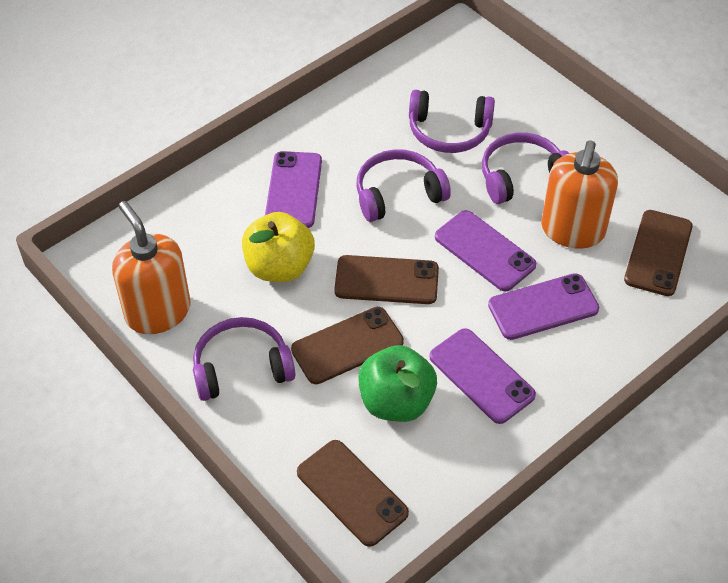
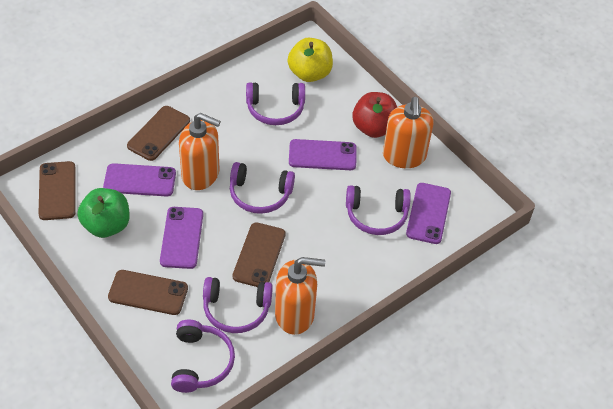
orange soap dispenser: [112,201,191,334] [541,140,618,249] = 2 -> [179,113,221,190] [275,257,325,335] [383,97,434,168] = 3
purple headphones: [193,317,295,401] [356,149,451,222] [409,90,495,153] [482,132,569,204] = 4 -> [171,320,235,393] [203,277,273,333] [230,162,295,214] [246,82,305,125] [346,185,411,235] = 5
red apple: none = 0 -> [352,92,397,138] = 1

